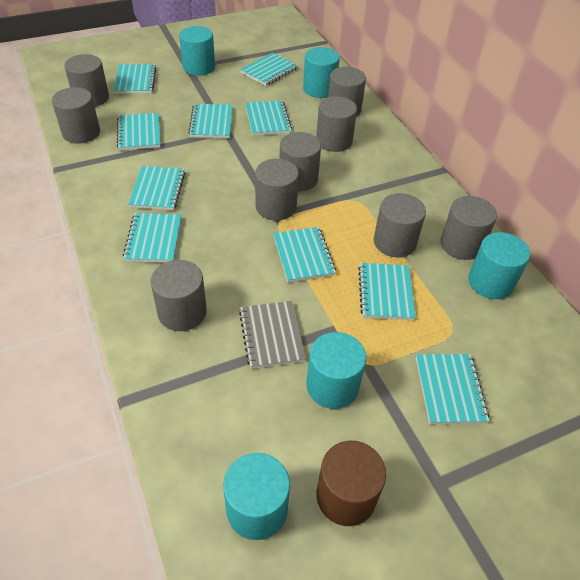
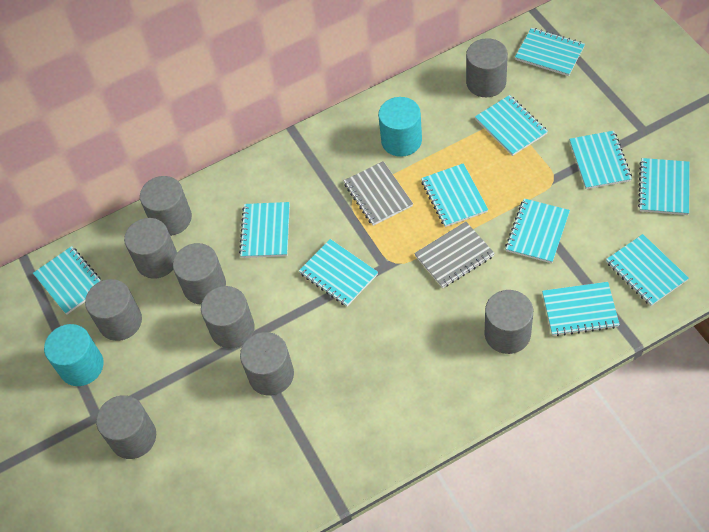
brown cylinder: [317,440,386,526] = 1 -> none = 0
grey notebook: [239,301,306,369] = 1 -> [344,161,413,226] [414,221,495,288] = 2
turquoise cylinder: [179,26,215,76] [223,453,290,540] [303,47,340,98] [306,332,366,409] [468,232,530,299] = 5 -> [44,324,104,386] [378,97,422,157] = 2
turquoise notebook: [114,64,156,94] [117,113,160,150] [123,213,181,263] [128,166,185,210] [188,104,233,138] [240,53,298,86] [245,100,292,136] [273,227,336,283] [358,263,416,320] [416,354,489,424] = 10 -> [33,246,101,315] [239,202,290,258] [299,239,378,307] [421,163,488,227] [475,95,548,156] [505,198,570,263] [515,28,585,76] [542,282,620,336] [569,131,632,189] [606,234,689,306] [638,158,690,215] = 11

